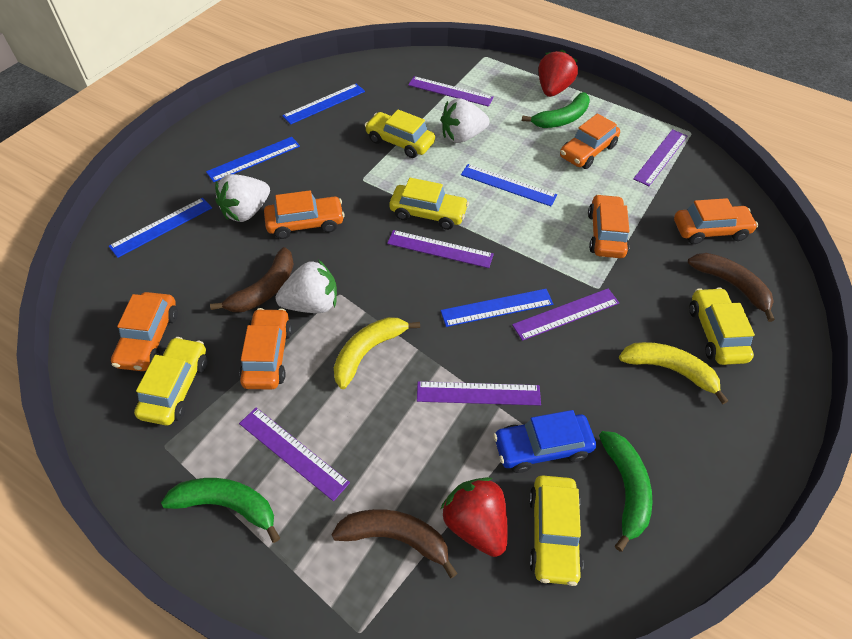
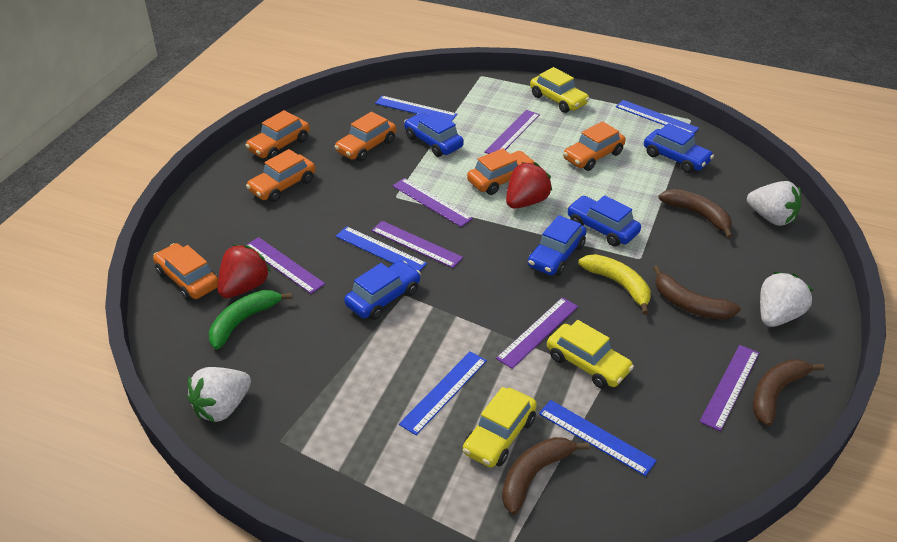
blue car: [493,410,596,473] = 1 -> [344,261,421,320] [404,112,464,157] [528,215,586,276] [567,195,641,247] [644,123,714,173] = 5
brown banana: [210,247,294,312] [331,509,458,579] [688,253,775,322] = 3 -> [502,437,590,515] [653,265,741,319] [658,189,733,239] [753,359,825,426] = 4
green banana: [161,478,280,543] [522,92,590,128] [599,431,652,552] = 3 -> [209,290,293,350] = 1
yellow banana: [334,317,420,389] [619,342,728,404] = 2 -> [578,254,651,315] = 1
yellow car: [134,337,208,425] [365,110,435,158] [389,178,469,230] [529,475,583,586] [689,287,755,365] = 5 -> [463,387,537,468] [530,67,590,113] [547,320,634,389] = 3

